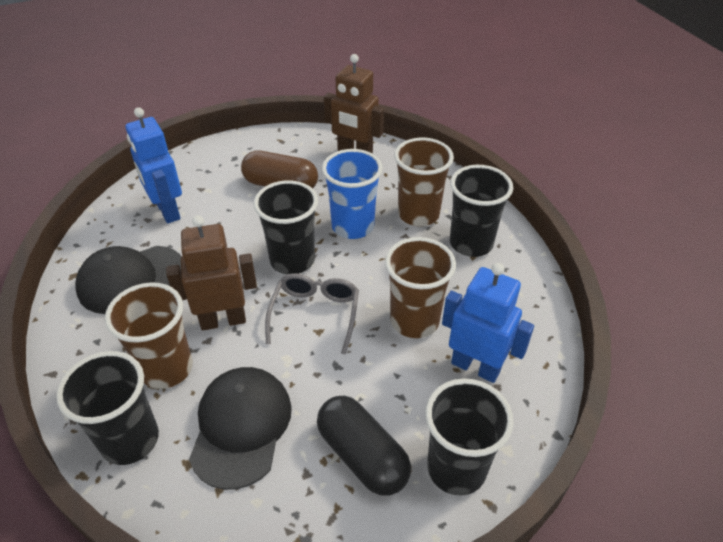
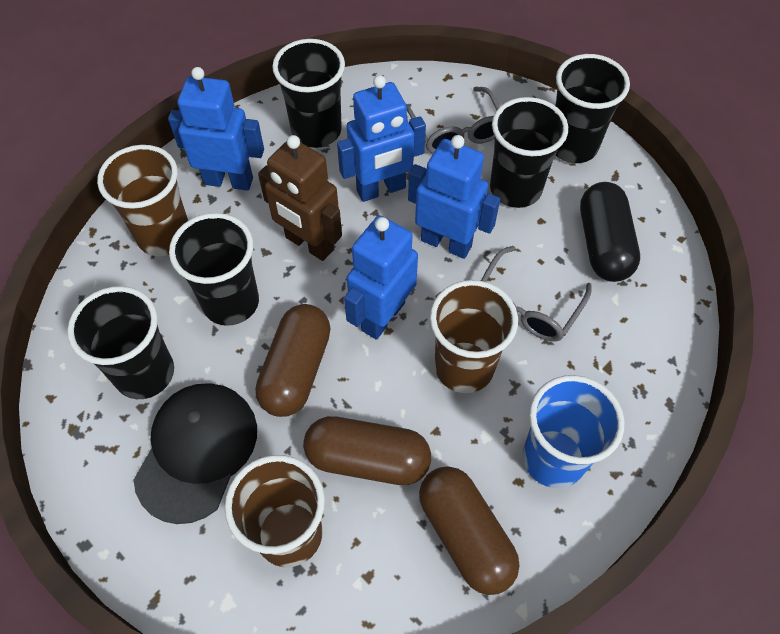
black cap: [75,246,181,314] [189,367,292,490] = 2 -> [134,383,257,524] = 1
black cup: [56,351,159,465] [254,180,318,274] [425,378,514,496] [450,165,513,257] = 4 -> [67,286,174,399] [169,213,259,326] [272,39,345,148] [490,97,568,208] [555,54,630,163] = 5
blue robot: [126,107,182,224] [442,263,534,383] = 2 -> [168,67,264,191] [337,75,426,202] [344,216,418,340] [408,135,500,259] = 4
brown capsule: [241,151,318,189] = 1 -> [256,304,331,417] [303,416,431,485] [419,466,519,595] = 3
brown robot: [166,215,257,330] [324,54,384,154] = 2 -> [258,135,342,261] = 1
grey glasses: [265,273,359,355] = 1 -> [406,87,500,153] [481,246,592,342] = 2

